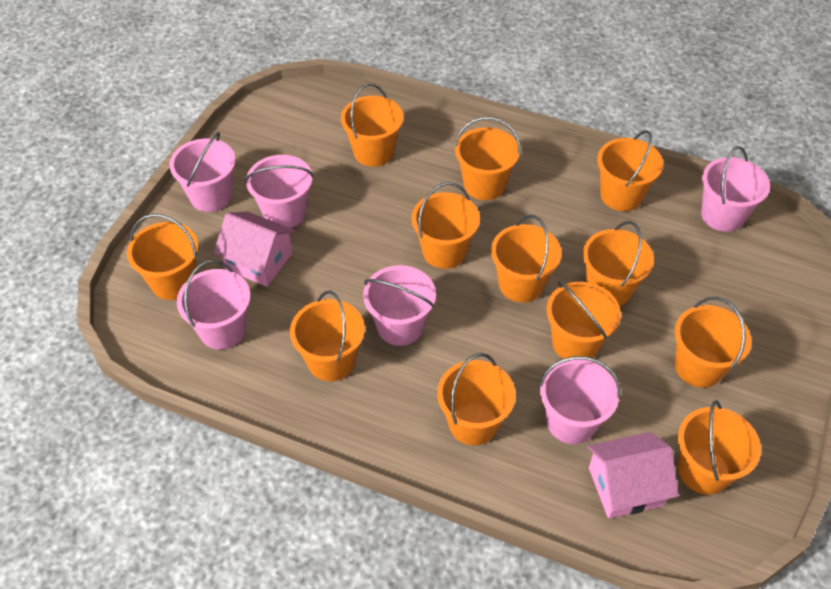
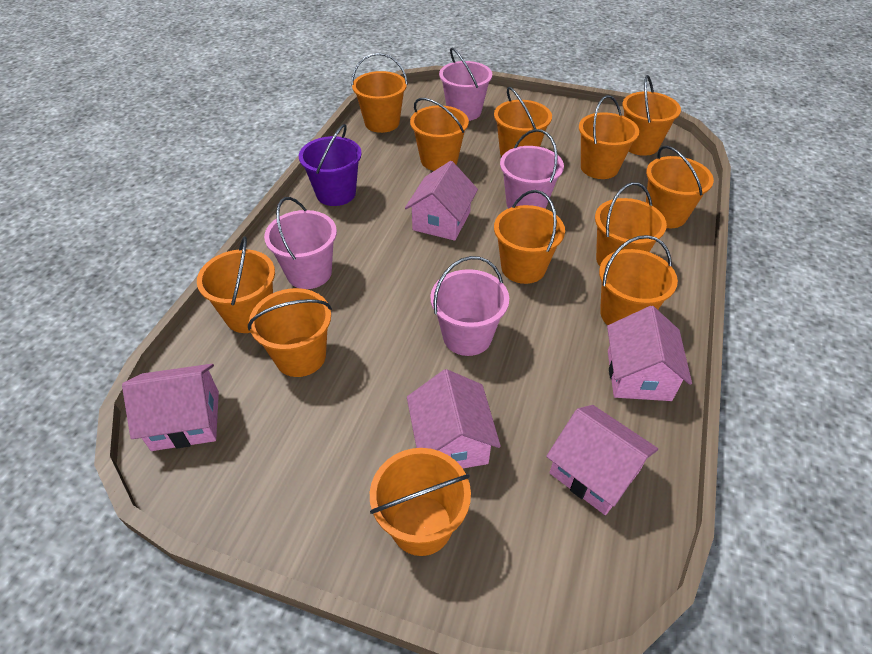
pink bucket: [170,132,236,212] [177,260,251,350] [245,155,314,228] [363,265,436,346] [539,356,621,444] [701,146,770,232] = 6 -> [264,197,337,289] [430,256,509,356] [439,48,492,121] [500,129,564,209] = 4
pink house: [214,211,295,287] [588,432,679,519] = 2 -> [122,364,219,451] [405,161,478,241] [407,369,501,468] [546,405,658,515] [607,306,692,401] = 5
purple bucket: none = 0 -> [299,124,362,206] = 1

